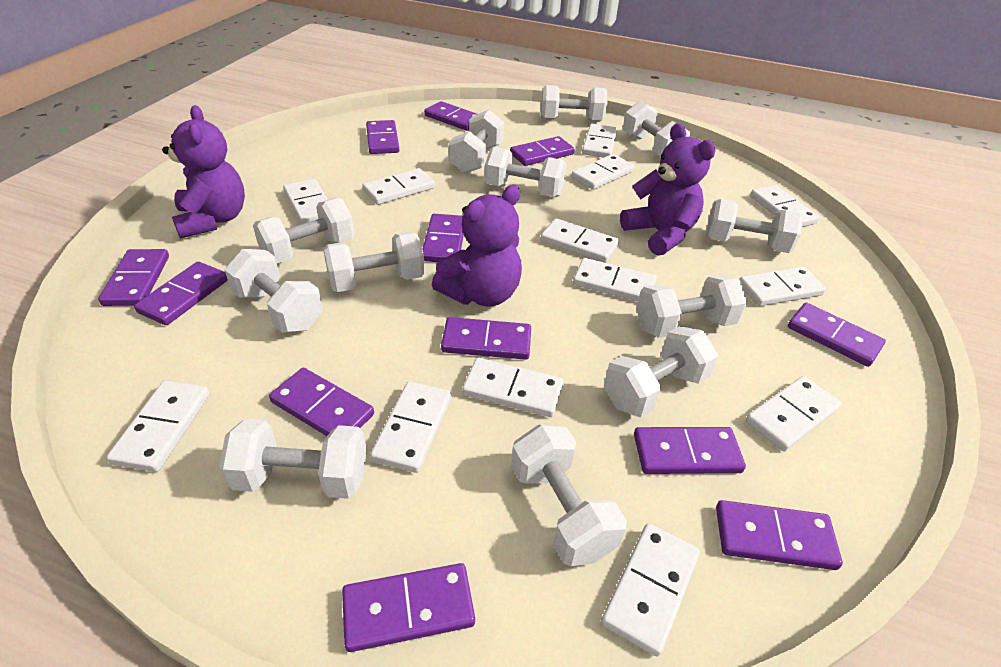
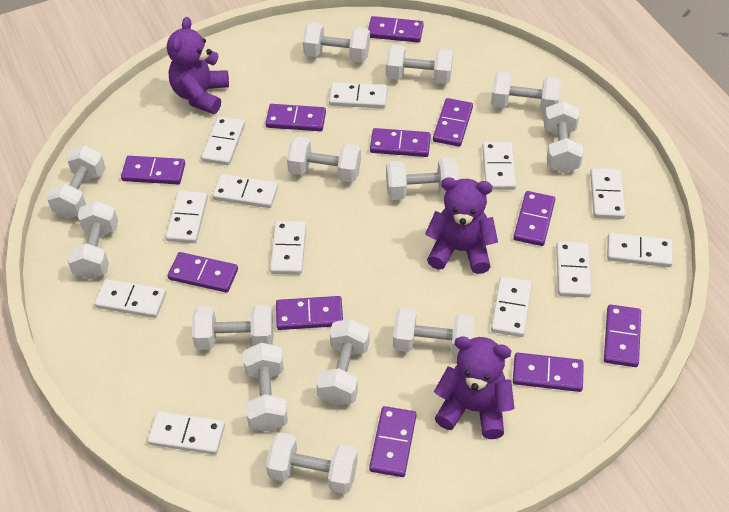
purple domino: [98,249,169,306] [134,262,228,325] [269,368,374,436] [342,563,475,652] [366,120,399,154] [422,214,464,262] [424,101,477,131] [441,317,531,360] [510,136,575,166] [634,427,746,474] [716,500,843,570] [788,303,886,367] = 12 -> [121,156,185,184] [168,252,238,293] [266,104,326,131] [276,296,343,330] [368,16,424,43] [369,406,417,477] [370,128,431,157] [433,98,473,147] [513,191,555,246] [513,352,584,392] [604,304,641,367] = 11
white domino: [106,380,210,472] [283,179,328,224] [362,168,435,205] [370,381,451,473] [462,358,563,417] [541,218,620,263] [571,154,635,190] [573,258,657,302] [582,124,618,158] [601,523,700,656] [739,267,826,306] [746,376,842,451] [750,185,820,227] = 13 -> [94,279,166,318] [147,411,225,455] [166,191,208,243] [201,116,245,165] [212,174,278,208] [270,221,306,274] [329,82,387,109] [482,142,516,190] [491,276,532,337] [556,241,592,298] [590,168,626,219] [607,233,673,267] = 12
white dumbbell: [219,419,367,499] [225,249,323,333] [253,198,354,263] [323,232,425,292] [449,110,504,173] [484,147,567,197] [511,424,627,566] [541,85,607,122] [604,326,718,417] [623,101,690,156] [636,275,747,338] [706,199,803,253] = 12 -> [46,145,106,219] [67,201,118,279] [192,305,274,350] [243,343,288,432] [266,432,358,494] [287,137,361,183] [303,22,370,62] [316,319,370,405] [386,44,453,84] [386,157,459,200] [393,307,475,357] [491,71,561,113] [544,101,583,173] = 13

